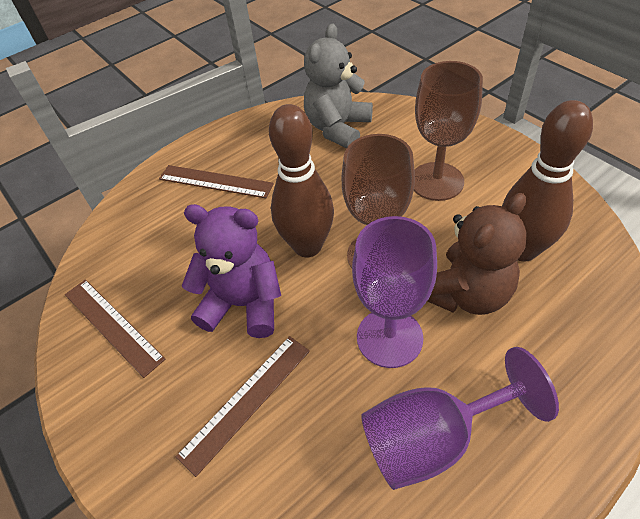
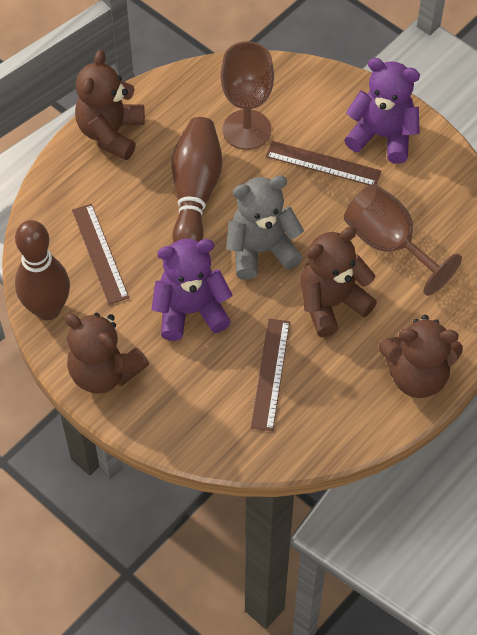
brown teddy bear: [427,193,527,315] = 1 -> [64,313,149,394] [75,50,145,160] [301,227,377,337] [379,315,463,398] = 4
purple goblet: [352,216,437,368] [361,347,559,490] = 2 -> none = 0
purple teddy bear: [182,204,281,338] = 1 -> [151,239,233,341] [344,58,420,164] = 2

